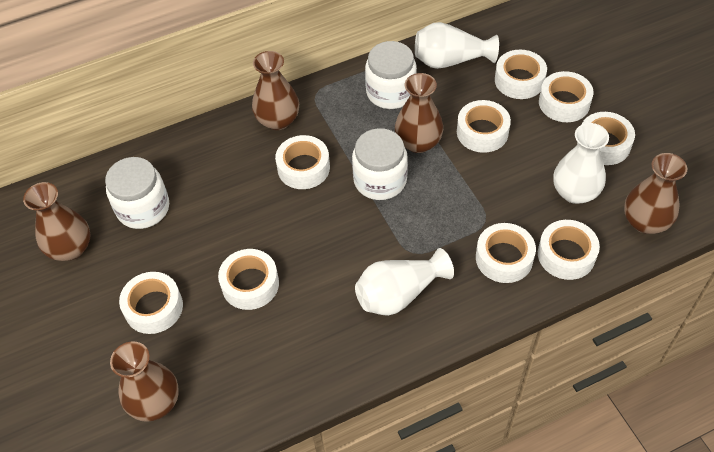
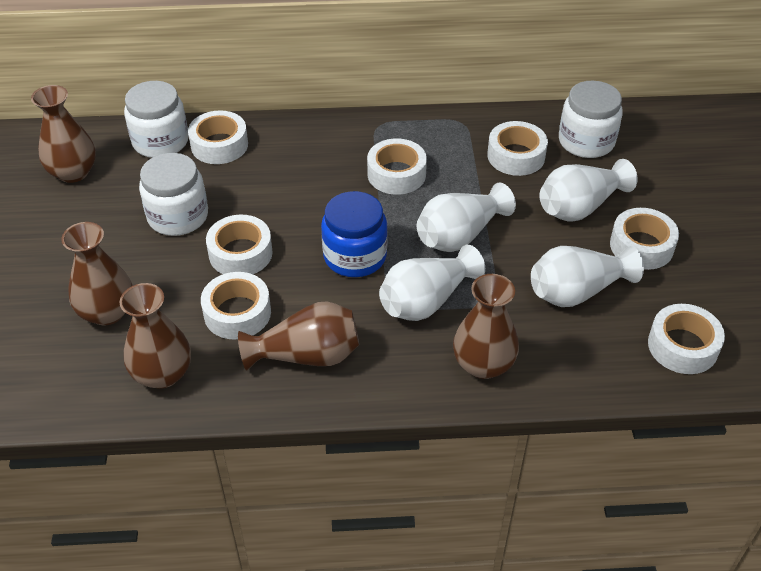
blue jar: none = 0 -> [321,191,388,277] = 1
white tape: [119,272,183,334] [218,249,279,310] [275,135,330,189] [457,100,511,153] [476,223,536,283] [495,50,547,99] [538,220,600,280] [539,71,594,122] [577,112,635,165] = 9 -> [188,110,248,164] [201,272,271,339] [206,215,273,274] [367,139,427,195] [487,121,548,176] [610,208,679,270] [648,304,725,374] = 7
white vase: [355,248,454,316] [415,22,499,69] [553,123,609,204] = 3 -> [379,244,485,321] [417,182,516,252] [531,246,644,307] [539,159,638,222] = 4

